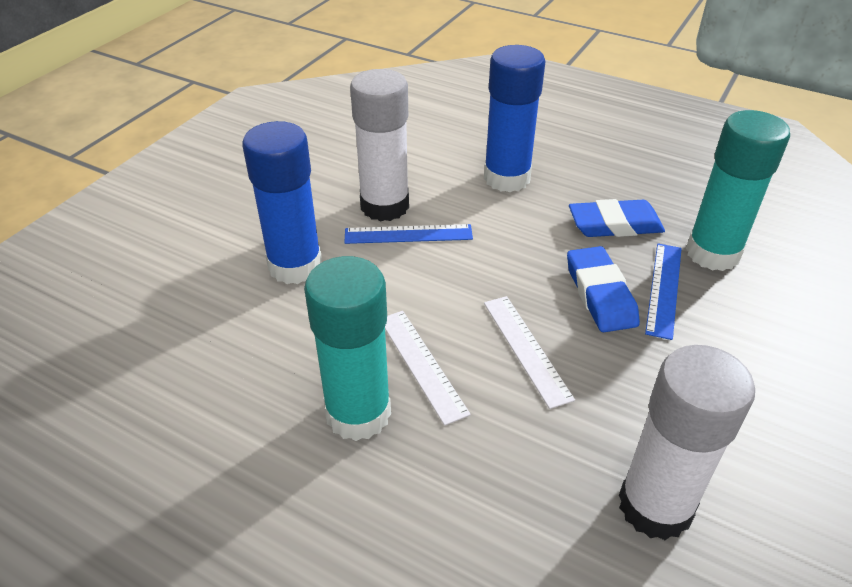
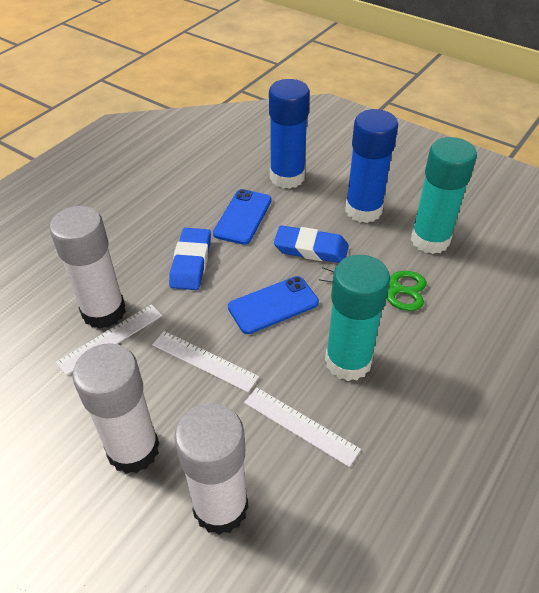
blue phone: none = 0 -> [213,189,272,245] [228,276,319,334] = 2
blue ruler: [344,224,473,244] [645,243,682,340] = 2 -> none = 0
green scissors: none = 0 -> [318,267,427,311] = 1
white glue stick: [350,69,409,221] [619,345,755,540] = 2 -> [49,206,126,329] [72,343,159,474] [174,403,248,535] = 3
white ruler: [385,311,471,426] [484,296,575,409] = 2 -> [56,304,162,375] [152,331,259,392] [244,387,361,467] = 3

